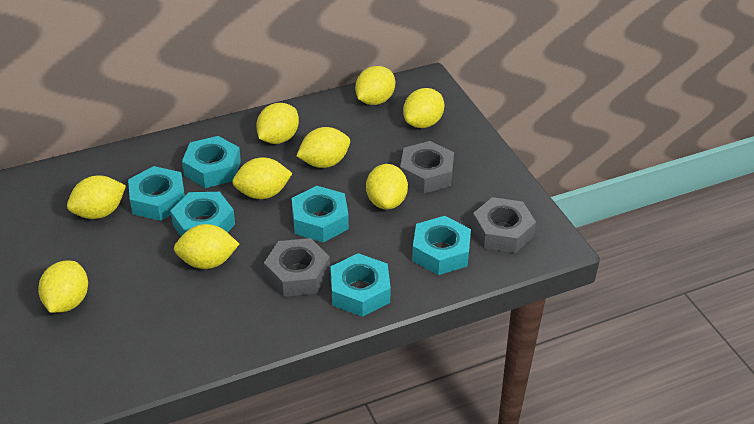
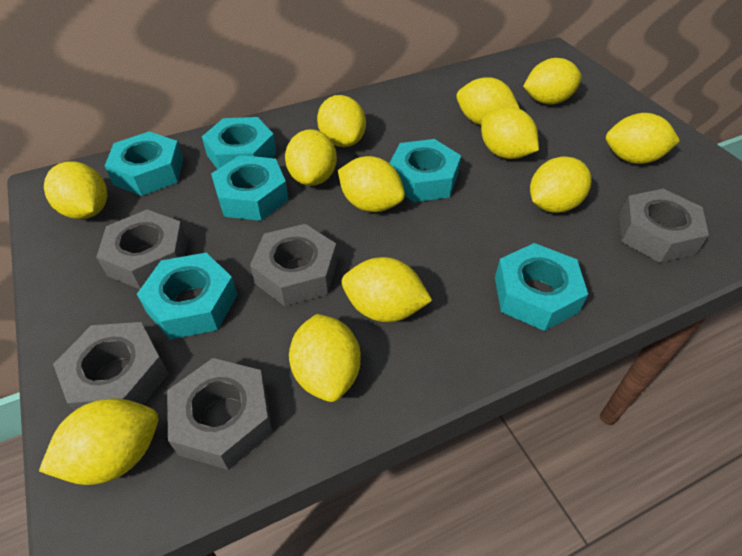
grey nut: [264,238,330,297] [400,141,454,193] [472,197,536,253] = 3 -> [53,322,169,411] [96,210,187,289] [167,358,273,470] [250,224,337,306] [620,189,709,263] = 5
yellow lemon: [38,261,88,313] [67,175,126,219] [174,224,239,269] [232,157,293,199] [256,103,299,144] [296,127,350,168] [355,66,395,105] [366,164,408,210] [403,88,444,128] = 9 -> [39,398,158,485] [44,161,107,219] [285,129,337,186] [289,314,361,402] [317,95,366,147] [338,156,405,212] [342,257,433,322] [456,77,520,125] [481,107,539,159] [523,58,582,105] [530,156,592,213] [606,113,680,164] = 12

